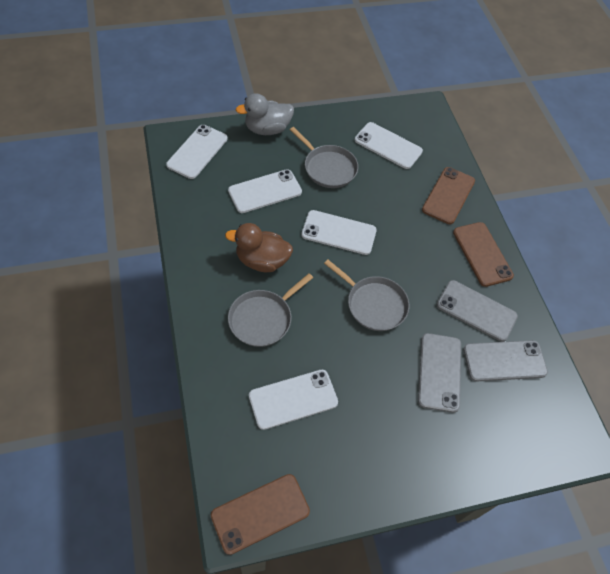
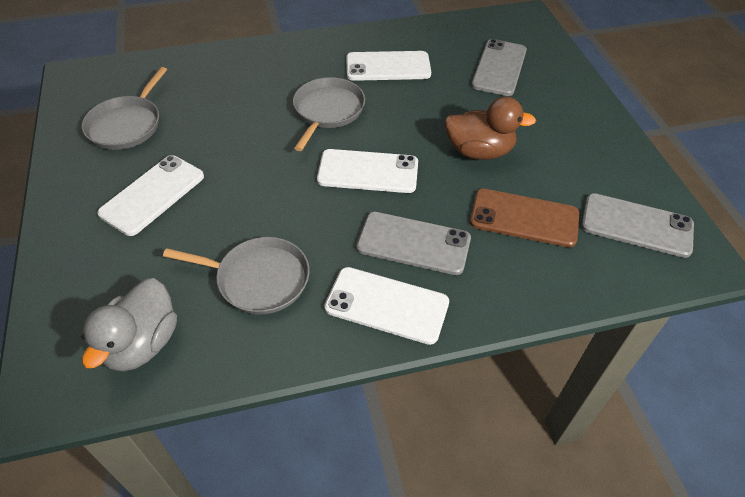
brown phone: [211,474,310,555] [422,167,475,224] [453,222,514,287] = 3 -> [470,189,579,248] = 1
white phone: [166,125,227,179] [228,169,302,213] [249,370,338,430] [301,210,377,255] [355,122,423,169] = 5 -> [97,155,204,236] [317,149,418,193] [324,267,449,345] [346,51,431,81] = 4

